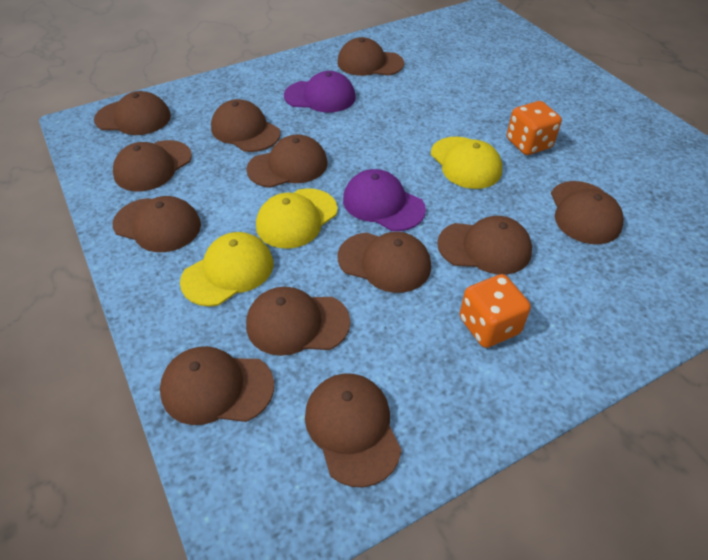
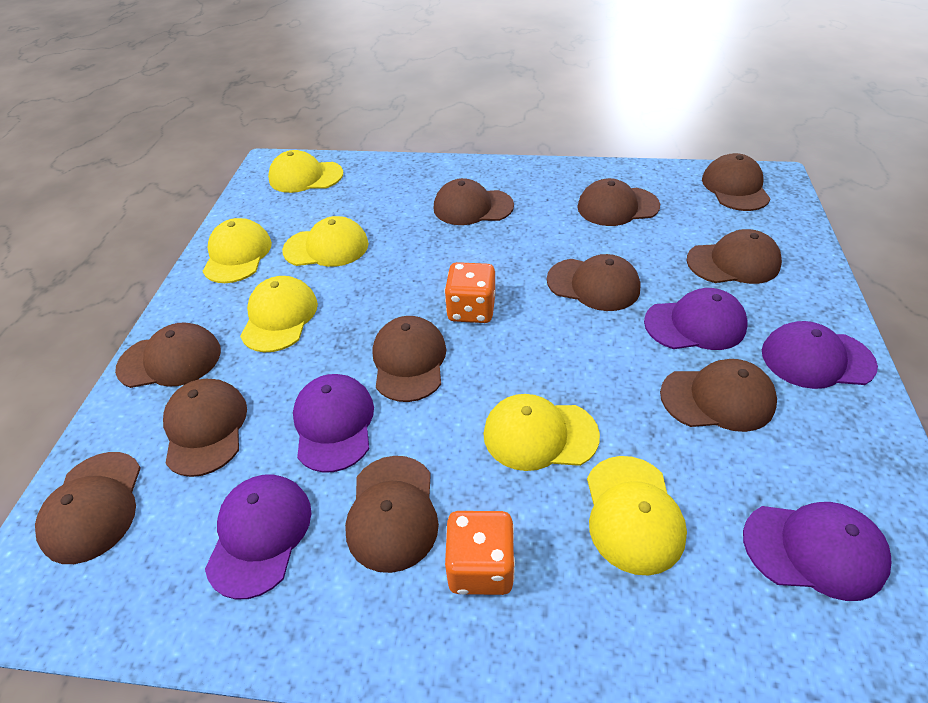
brown cap: [94,91,171,135] [113,140,192,191] [113,196,201,252] [160,346,274,425] [211,99,281,152] [246,135,327,188] [246,287,350,356] [305,373,402,487] [337,37,404,76] [338,232,431,293] [437,216,532,275] [551,181,624,244] = 12 -> [35,452,141,564] [115,322,221,388] [163,379,247,477] [345,456,439,573] [373,316,446,402] [434,178,514,225] [547,254,641,311] [577,178,660,226] [660,359,777,432] [687,229,782,284] [702,153,771,211] = 11
purple cap: [284,71,356,113] [343,169,426,231] = 2 -> [205,474,311,599] [293,374,374,473] [644,288,747,350] [743,502,891,601] [762,321,878,389] = 5
yellow cap: [180,232,273,306] [256,188,338,249] [431,137,502,189] = 3 -> [202,218,272,283] [240,276,318,352] [268,150,343,193] [282,216,369,267] [483,394,600,471] [587,456,687,576] = 6

